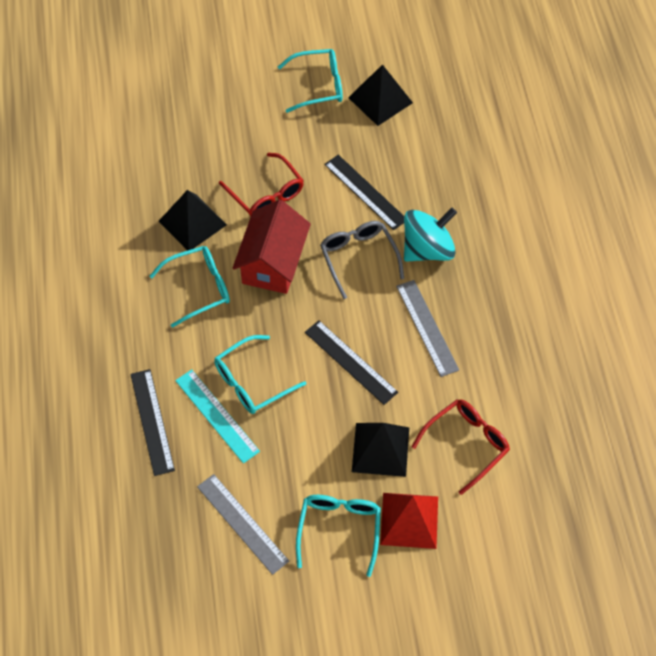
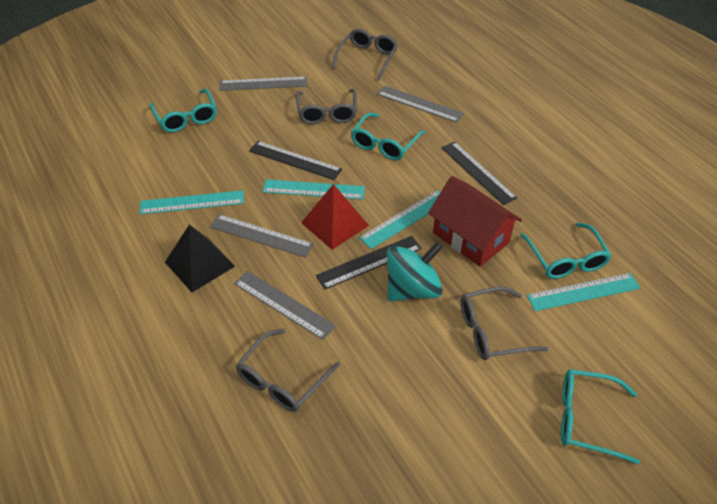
black pyramid: [159,190,227,251] [348,64,413,126] [352,423,409,477] = 3 -> [165,224,235,292] = 1
grey glasses: [320,221,404,299] = 1 -> [236,329,340,412] [296,89,357,124] [332,29,398,80] [460,287,548,360] = 4
grey ruler: [197,474,289,575] [396,280,459,377] = 2 -> [210,214,314,258] [219,77,307,91] [234,271,336,340] [377,86,464,123] = 4
red glasses: [219,153,304,217] [411,399,510,495] = 2 -> none = 0
turquoise ruler: [175,369,260,463] = 1 -> [140,190,244,214] [263,179,365,199] [359,190,441,249] [527,273,640,311] = 4

